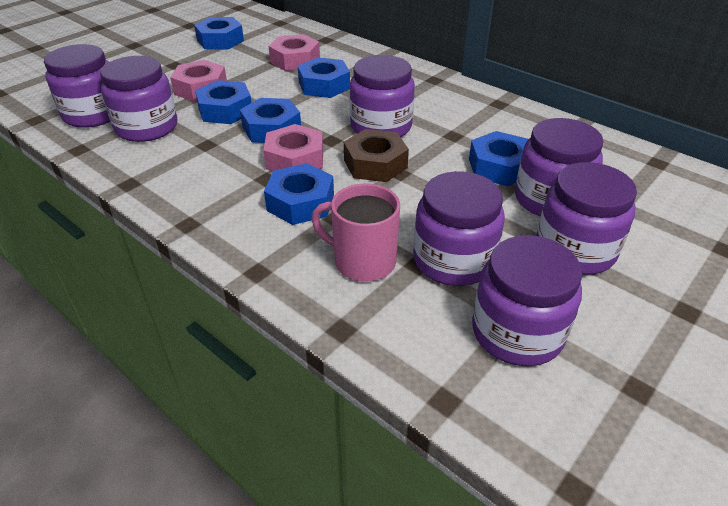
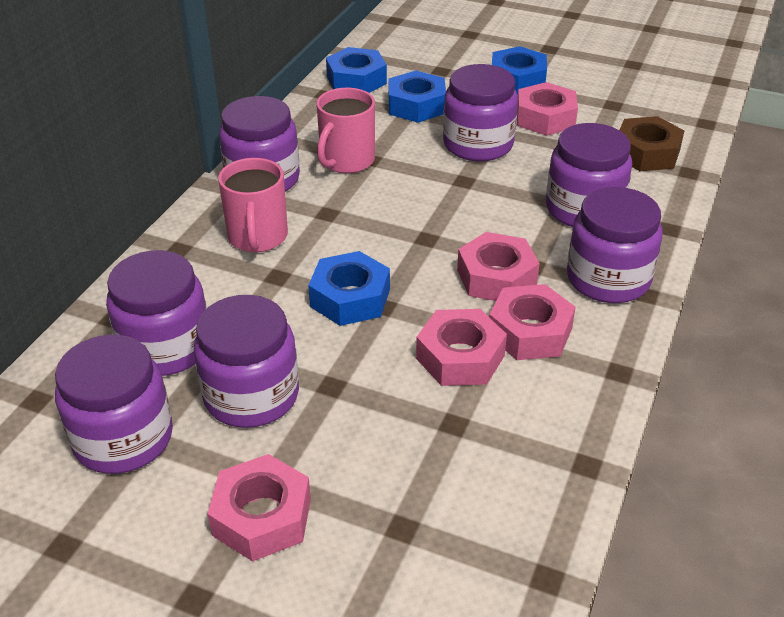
blue nut: [194,17,244,49] [195,80,252,124] [240,98,301,143] [264,163,334,225] [298,57,350,98] [469,131,528,187] = 6 -> [308,251,390,326] [326,47,387,93] [388,71,446,123] [492,46,547,95] = 4
pink mug: [311,183,400,282] = 1 -> [218,158,288,252] [316,88,375,173] = 2
pink nut: [170,60,227,102] [263,124,323,171] [269,34,320,71] = 3 -> [208,454,311,562] [416,309,507,386] [457,232,540,301] [489,284,576,360] [517,82,578,136] = 5

